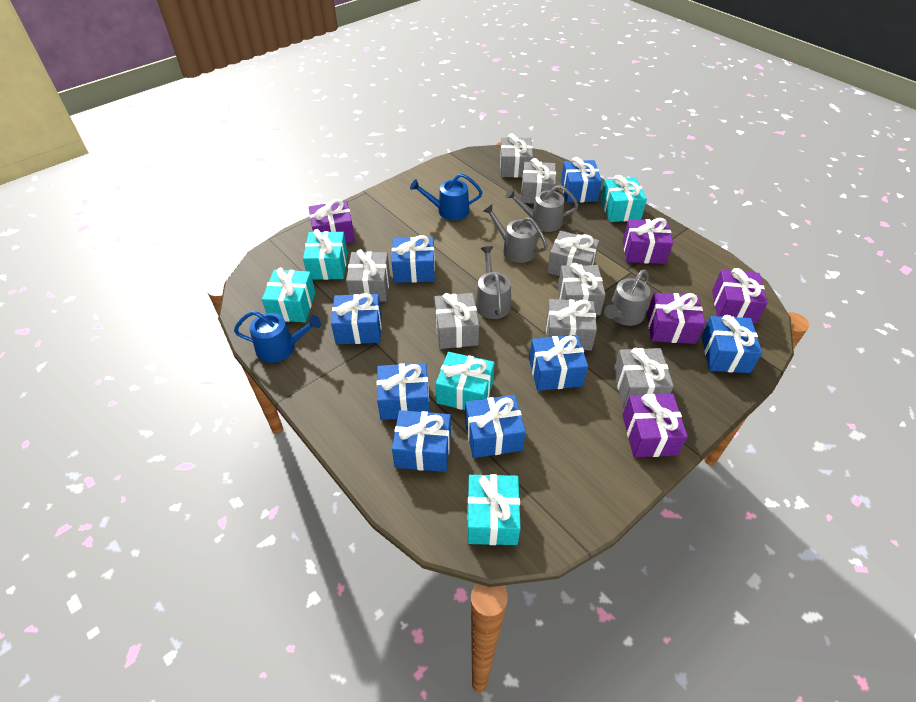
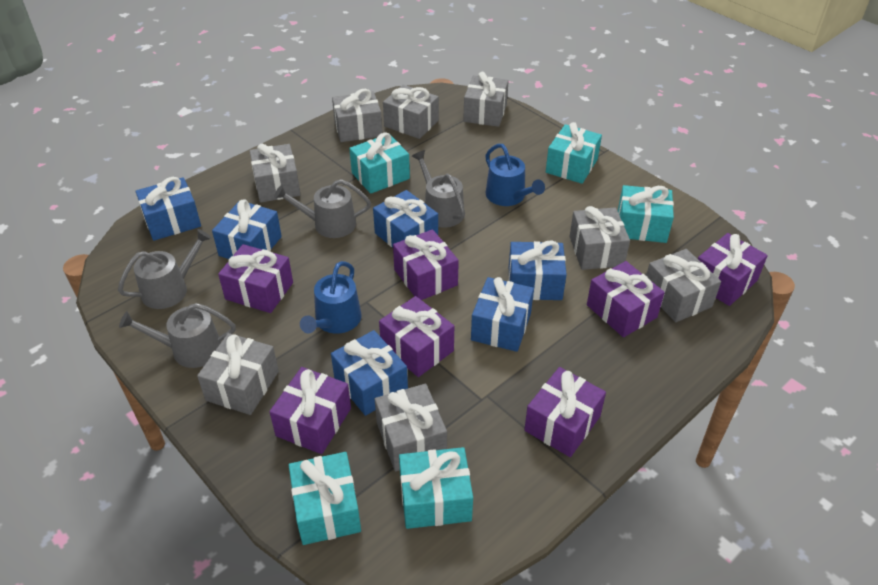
blue gift: [331,293,382,344] [377,363,430,420] [392,235,435,283] [392,410,451,472] [465,395,526,458] [529,335,588,391] [561,157,602,203] [701,315,762,373] = 8 -> [136,177,201,241] [212,199,282,259] [331,330,408,416] [373,190,438,248] [471,277,534,352] [509,241,567,300] = 6
purple gift: [309,199,355,243] [623,218,673,264] [623,394,688,457] [647,293,705,344] [712,268,768,324] = 5 -> [218,244,293,313] [269,367,351,454] [379,296,454,377] [393,229,459,300] [524,367,606,457] [587,261,665,337] [698,233,768,306] = 7

